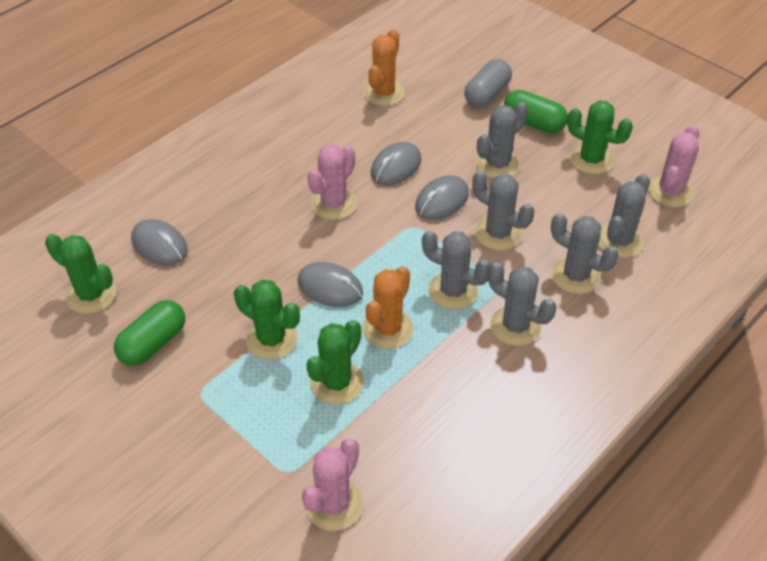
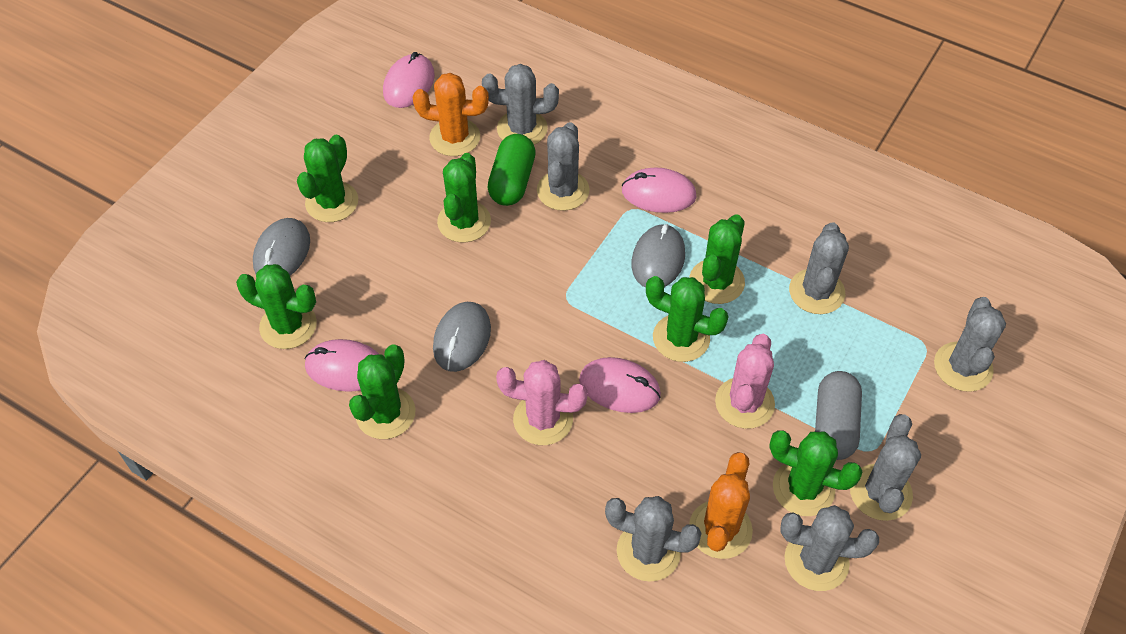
green cactus: [45,234,116,314] [234,279,300,360] [306,320,364,405] [567,100,633,175] = 4 -> [236,264,317,349] [297,135,358,222] [349,344,416,439] [437,153,491,243] [646,276,729,362] [689,214,745,304] [769,430,863,516] = 7
green capsule: [114,300,185,366] [504,90,568,133] = 2 -> [487,134,536,206] = 1
grey cactus: [422,230,491,310] [473,171,534,250] [476,102,528,178] [488,262,556,346] [551,213,619,294] [598,174,650,258] = 6 -> [482,64,559,145] [537,122,589,211] [605,496,702,582] [780,505,879,591] [789,222,849,314] [850,414,921,521] [934,297,1006,392] = 7
grey mouse: [131,219,188,265] [298,262,363,307] [371,142,421,186] [415,175,469,220] = 4 -> [253,218,310,275] [433,302,491,372] [631,224,685,288] = 3
pink cactus: [302,438,363,531] [307,144,357,220] [648,125,699,207] = 3 -> [496,360,588,445] [715,334,775,429] = 2
pink mouse: none = 0 -> [304,339,380,392] [383,52,435,108] [579,357,661,413] [621,167,697,213] = 4

